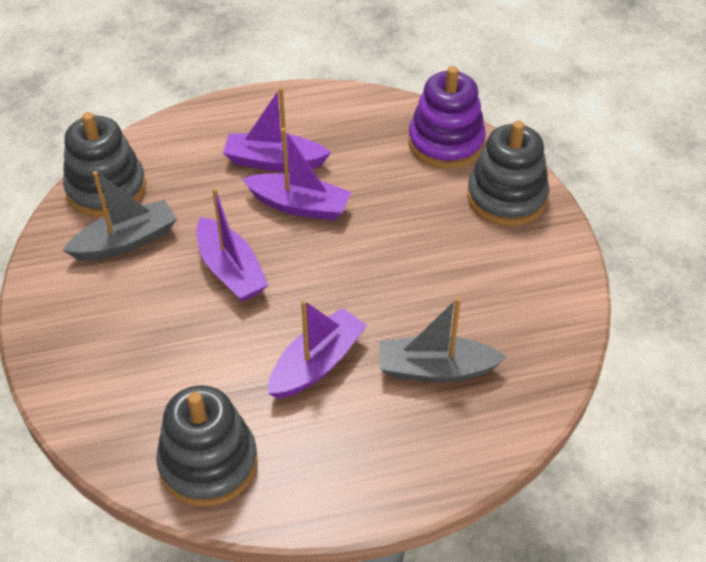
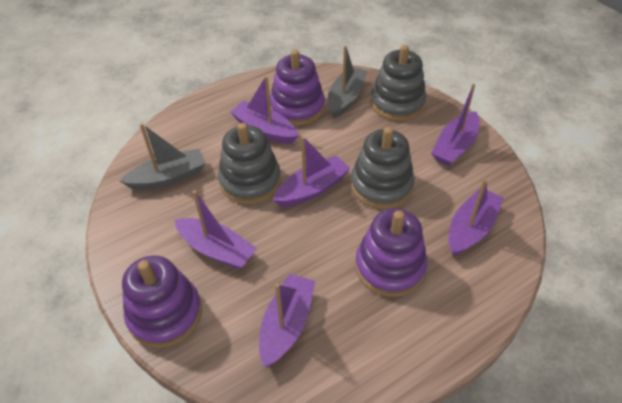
purple boat: [197,188,269,301] [223,87,331,172] [242,128,351,221] [268,300,367,399] = 4 -> [175,190,257,269] [230,76,298,144] [259,274,315,367] [273,136,350,207] [431,84,480,166] [449,179,504,256] = 6
purple stacking toy: [408,66,486,169] = 1 -> [122,256,202,348] [270,50,325,126] [355,209,427,297] = 3

